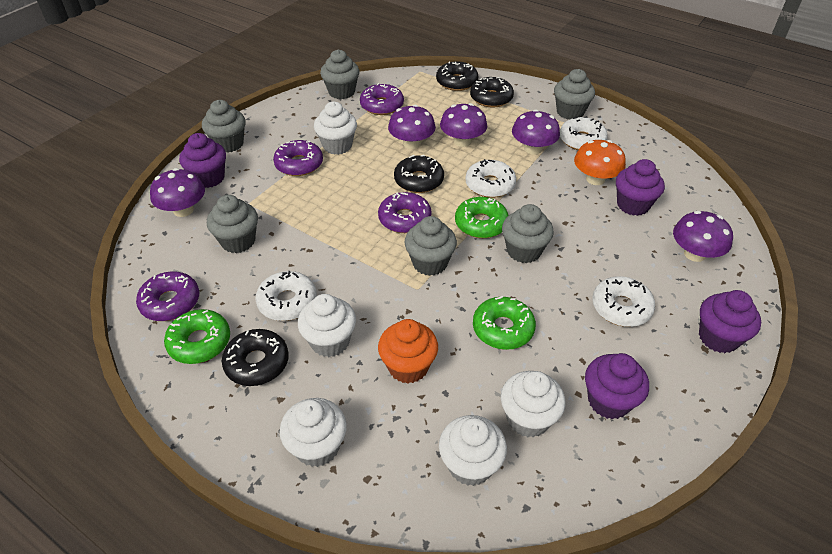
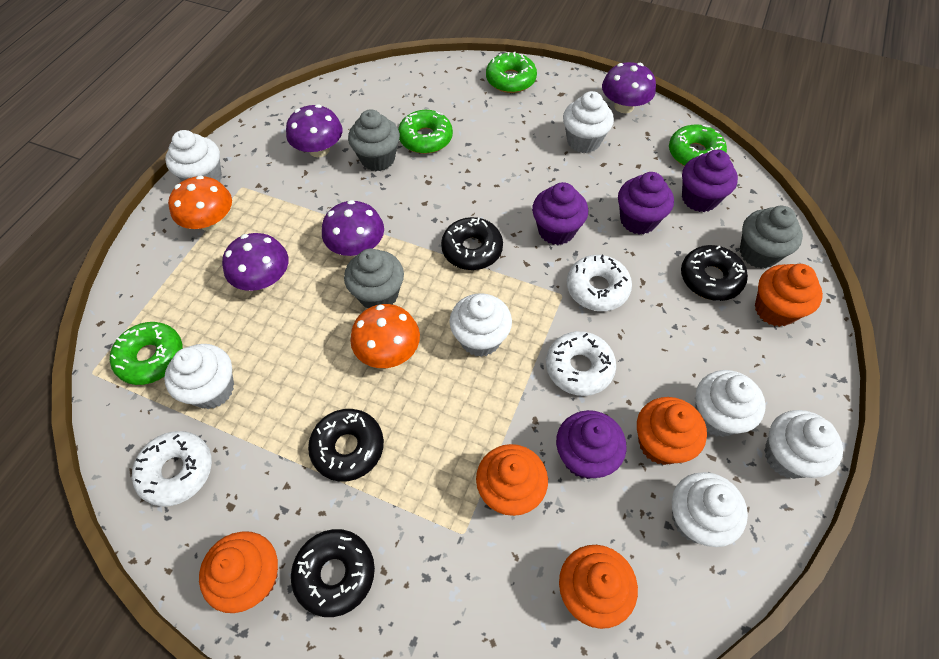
green donut: [164,309,230,364] [455,197,509,238] [473,296,536,350] = 3 -> [110,322,182,385] [398,110,453,154] [486,52,537,93] [669,124,727,166] = 4
grey cupcake: [202,100,246,153] [207,195,258,253] [320,49,360,99] [405,216,457,276] [502,204,554,263] [554,69,595,120] = 6 -> [344,248,404,308] [348,109,400,171] [740,206,803,268] = 3
orange cupcake: [378,319,438,383] = 1 -> [199,531,278,613] [476,444,548,516] [559,545,638,629] [637,397,707,465] [755,264,823,327] = 5
orange mushroom: [574,140,626,185] = 1 -> [168,175,232,231] [350,304,420,368] = 2
purple donut: [136,271,199,321] [273,140,323,176] [360,83,404,115] [378,192,432,233] = 4 -> none = 0
purple mushroom: [150,168,205,217] [388,105,436,149] [440,103,487,147] [512,109,560,155] [673,211,733,262] = 5 -> [222,233,289,291] [286,104,342,157] [322,200,384,256] [602,62,656,113] = 4
white cupcake: [280,398,347,467] [298,294,356,357] [314,102,357,155] [439,415,507,486] [501,371,566,438] = 5 -> [164,344,234,409] [165,130,222,182] [449,293,512,357] [563,91,614,153] [672,472,748,547] [695,370,766,437] [764,410,843,479] = 7
white donut: [255,271,317,321] [465,159,516,198] [560,116,608,150] [592,276,655,327] = 4 -> [132,431,212,506] [546,331,616,396] [567,255,632,311] = 3

